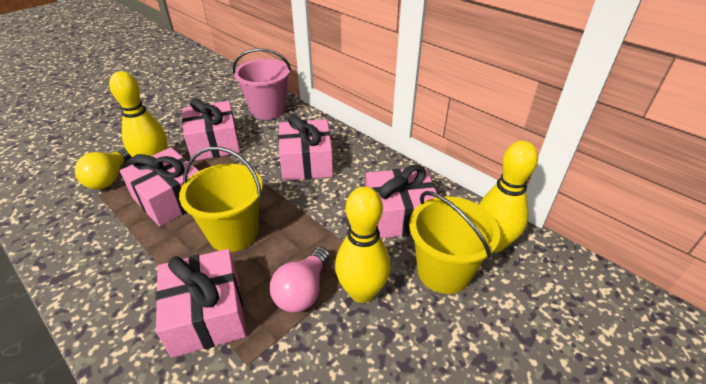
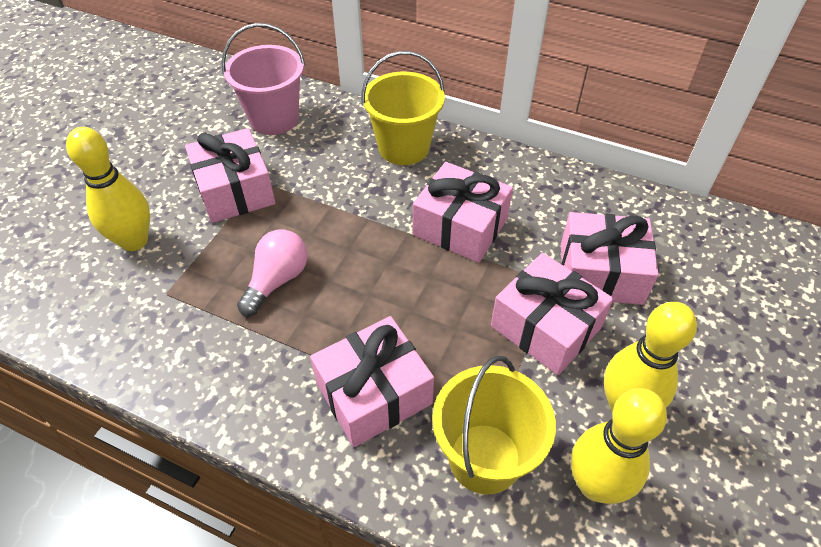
yellow light bulb: [75,147,131,189] = 1 -> none = 0

